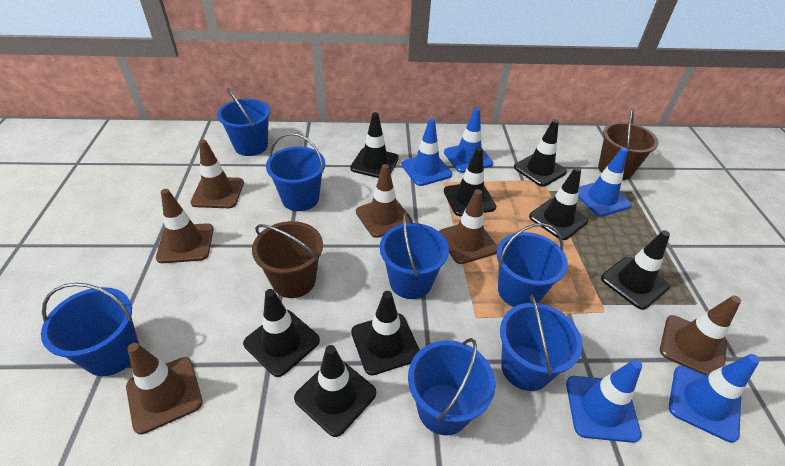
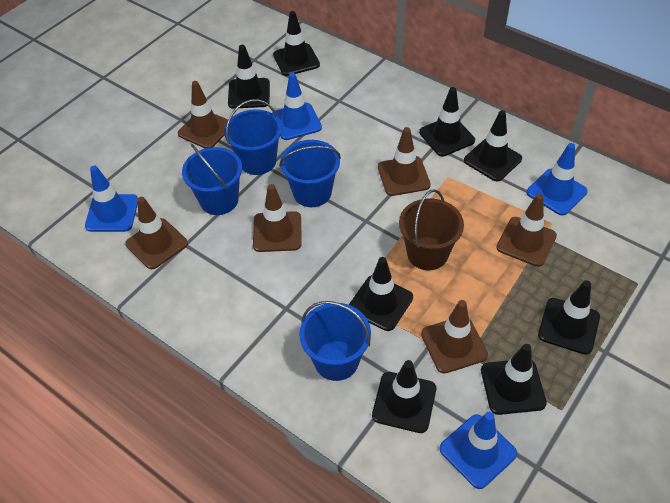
blue bucket: [41,283,139,376] [217,88,271,156] [266,133,325,211] [380,212,449,299] [408,338,495,435] [497,223,568,307] [500,295,582,391] = 7 -> [182,144,242,215] [224,99,282,175] [279,140,341,207] [299,301,371,381] = 4
blue traffic cone: [401,119,452,186] [444,108,493,173] [566,359,642,443] [578,147,631,216] [669,354,760,443] = 5 -> [85,166,138,232] [272,73,322,140] [439,412,517,489] [527,143,588,216] = 4
brown bucket: [252,221,323,298] [598,108,659,180] = 2 -> [399,189,464,270] = 1

